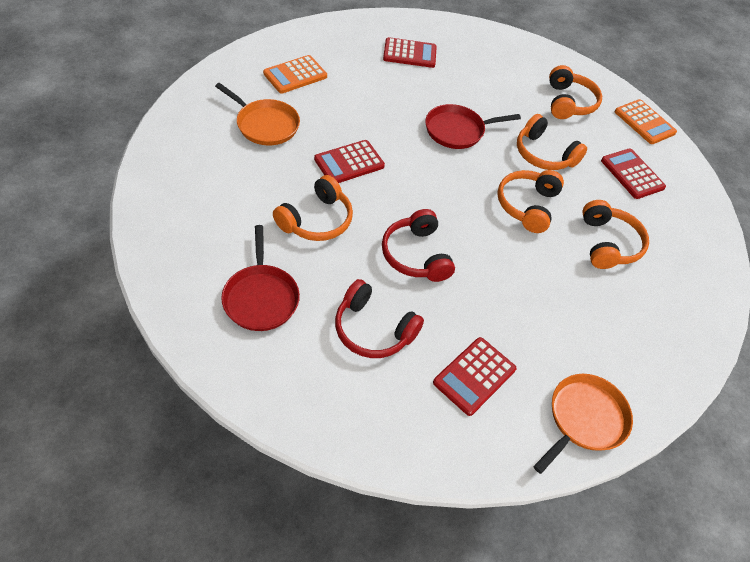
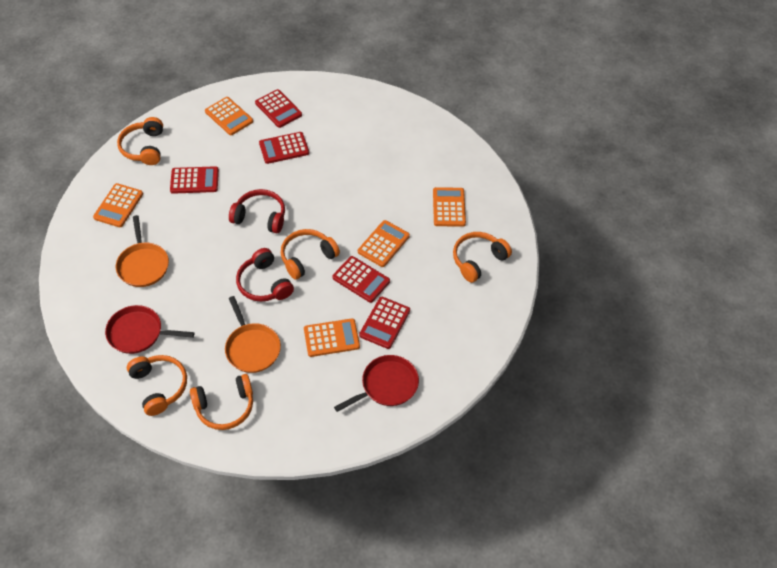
orange calculator: [263,55,327,93] [615,99,677,144] = 2 -> [93,183,143,227] [205,97,253,135] [304,318,360,357] [358,220,410,267] [433,187,466,227] = 5
red calculator: [314,140,385,183] [383,37,437,68] [433,337,516,416] [601,149,666,199] = 4 -> [170,166,219,194] [255,89,302,128] [259,132,309,164] [332,256,390,303] [359,297,410,349] = 5

